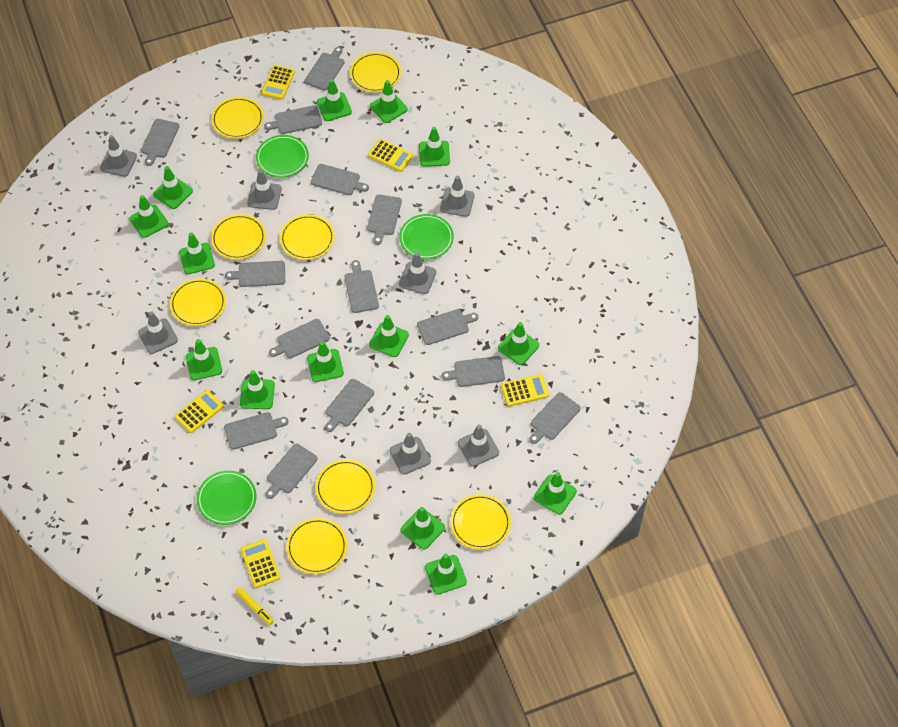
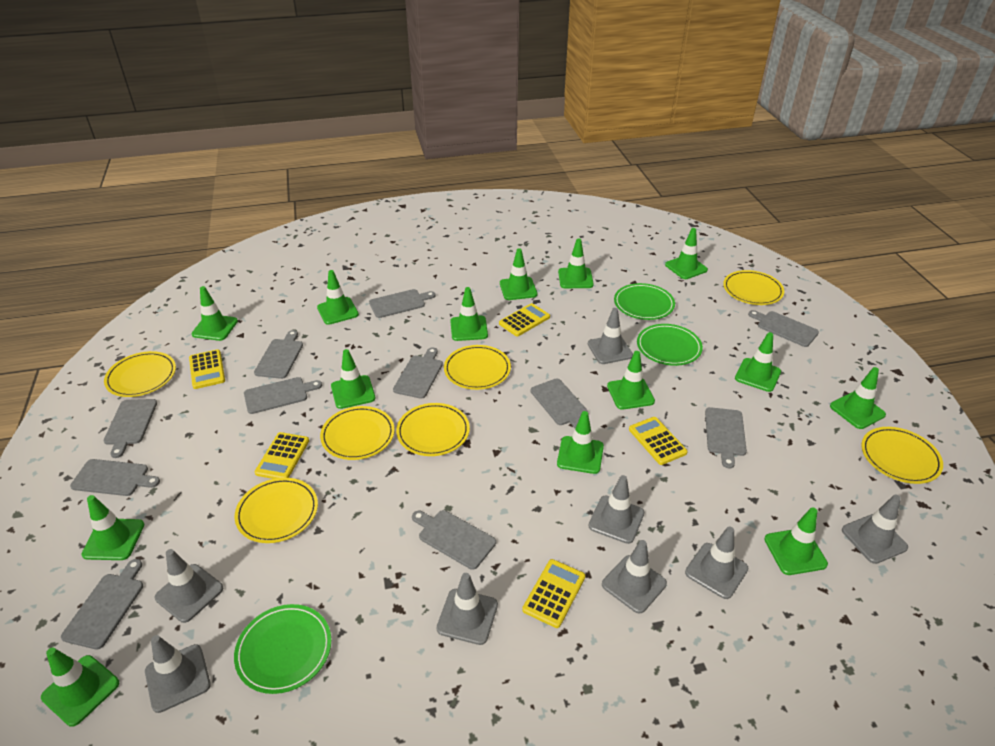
grey cutting board: [141,119,179,166] [224,412,289,450] [225,261,285,287] [264,105,322,134] [266,444,318,499] [269,319,330,358] [304,47,345,91] [311,164,369,195] [325,379,374,432] [344,260,379,313] [367,194,402,245] [417,309,478,345] [442,356,505,387] [529,392,581,444] = 14 -> [61,559,143,650] [70,459,160,496] [104,399,157,458] [244,377,322,414] [254,330,303,379] [369,289,436,318] [393,347,443,399] [412,510,496,570] [531,378,588,428] [705,407,747,468] [748,310,819,347] = 11
grey traffic cone: [100,135,137,177] [138,311,178,354] [247,169,282,210] [390,433,431,475] [399,252,436,294] [440,176,475,217] [458,425,499,467] = 7 -> [145,635,211,713] [155,549,223,623] [437,573,498,645] [588,308,633,364] [589,475,644,544] [602,540,667,614] [685,526,749,599] [842,494,908,564] = 8
yellow marker: [236,587,274,625] = 1 -> none = 0
yellow plate: [170,279,226,326] [211,214,266,260] [212,97,264,139] [280,215,334,260] [286,518,347,574] [316,460,375,514] [350,52,401,92] [451,494,511,550] = 8 -> [104,351,176,397] [235,478,318,543] [320,406,395,460] [396,403,470,456] [444,345,511,390] [723,270,784,305] [861,427,943,484] = 7

